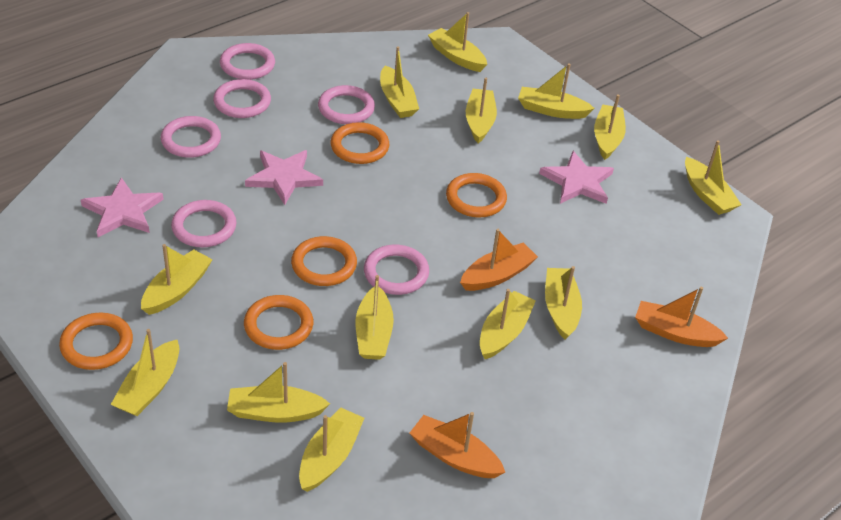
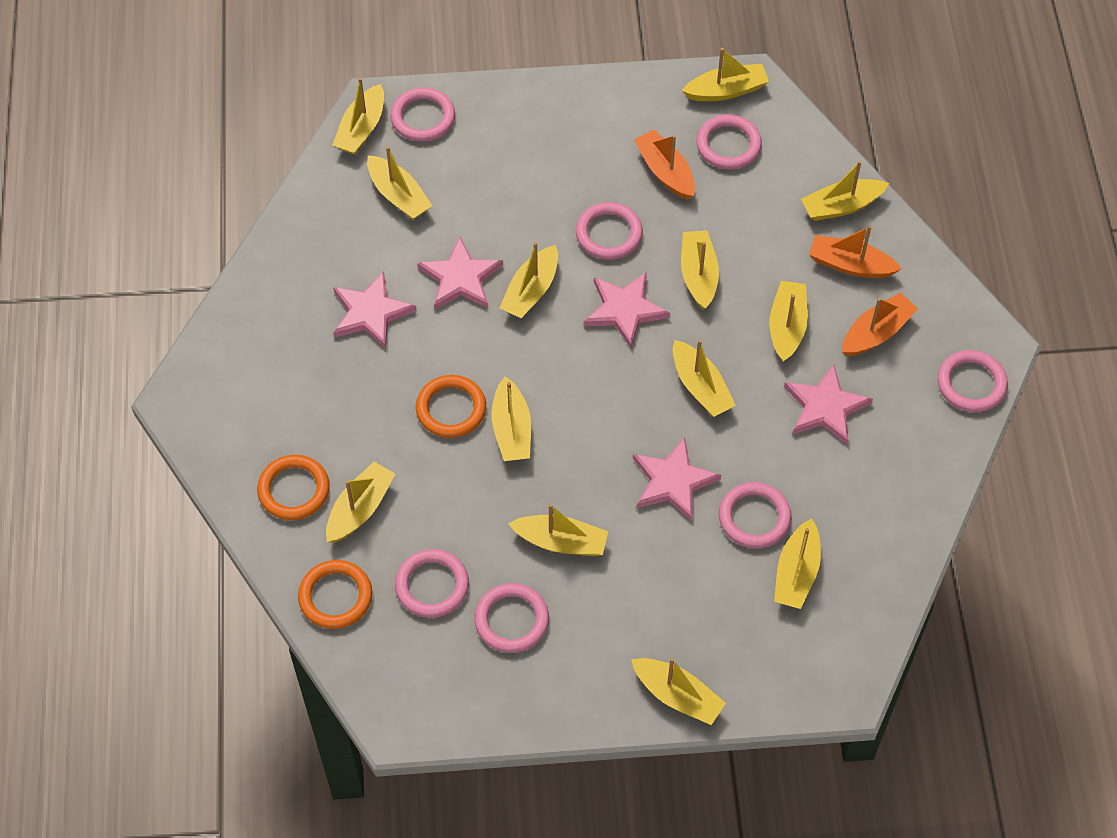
orange ring: [59,313,133,370] [244,295,313,350] [291,236,357,286] [331,122,389,164] [446,173,507,218] = 5 -> [257,455,330,520] [298,560,372,629] [416,375,486,438] = 3
pink ring: [161,116,221,158] [171,200,237,247] [213,79,271,118] [220,43,275,80] [318,85,375,124] [364,245,429,295] = 6 -> [390,87,455,142] [395,549,469,618] [474,583,549,653] [576,202,643,260] [696,115,762,169] [719,482,792,548] [937,350,1008,412] = 7
pink star: [81,177,164,237] [245,150,323,205] [539,151,614,204] = 3 -> [333,271,417,349] [417,236,503,310] [584,272,670,348] [633,437,721,522] [784,364,873,445] = 5

